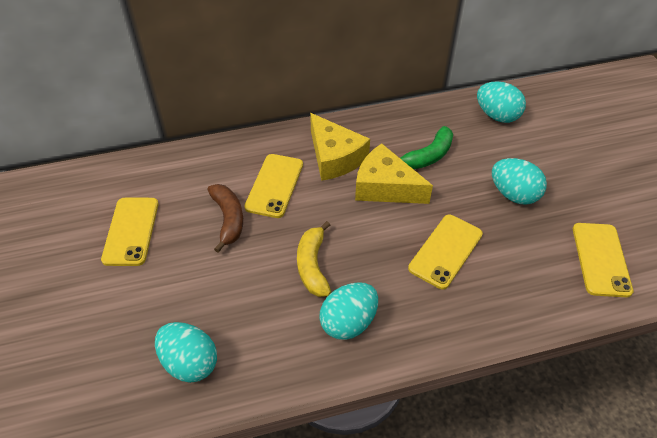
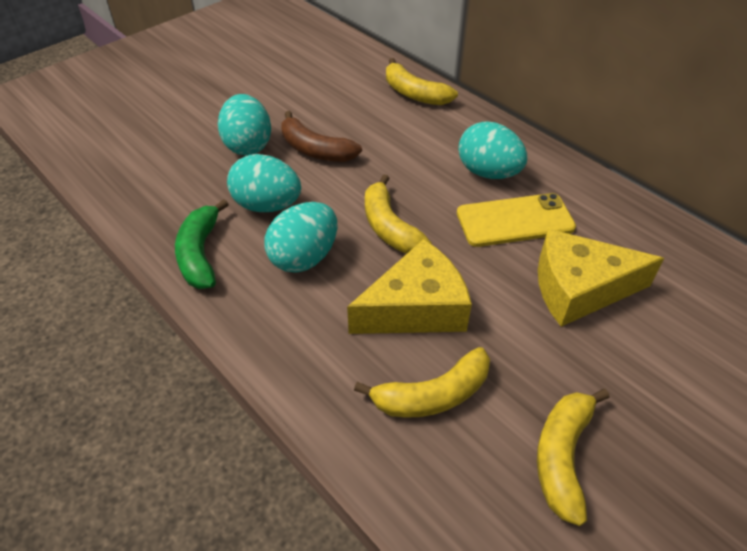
yellow banana: [297,221,331,297] = 1 -> [354,347,490,418] [365,174,432,254] [386,58,458,105] [537,389,610,526] = 4
yellow phone: [101,198,158,266] [244,154,303,218] [408,215,483,289] [573,223,633,297] = 4 -> [457,193,576,247] = 1

